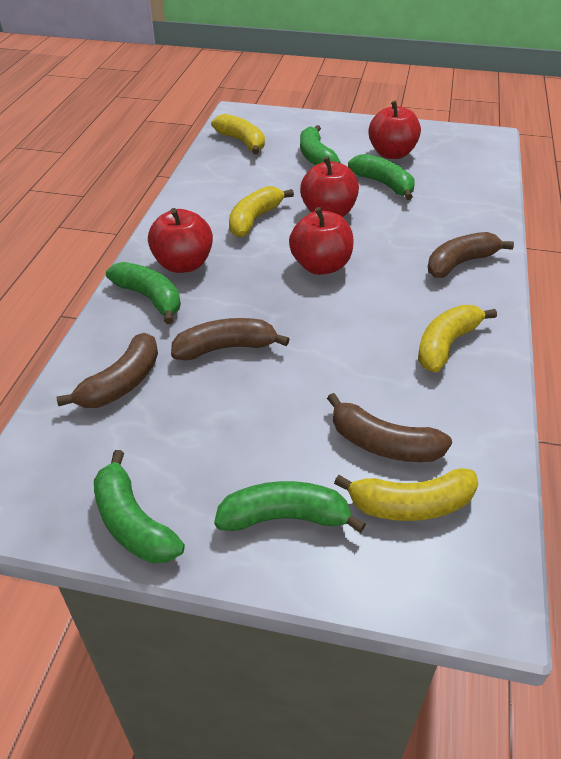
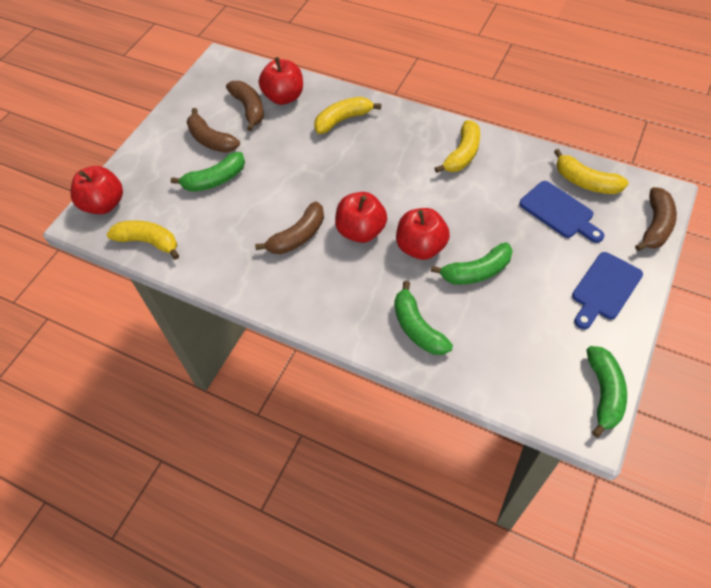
blue cutting board: none = 0 -> [519,181,604,243] [572,252,643,329] = 2
green banana: [94,450,185,563] [106,262,181,324] [214,481,366,533] [300,125,340,165] [348,154,415,200] = 5 -> [171,152,245,192] [395,281,453,355] [431,242,513,285] [587,346,627,437] = 4

